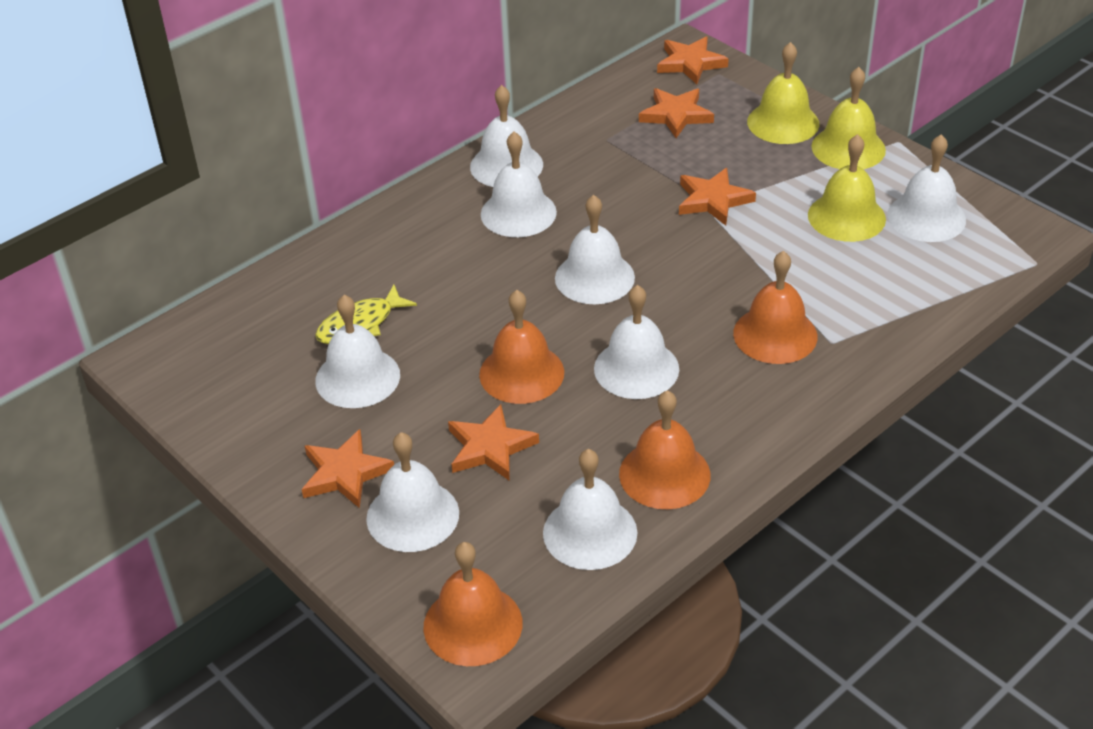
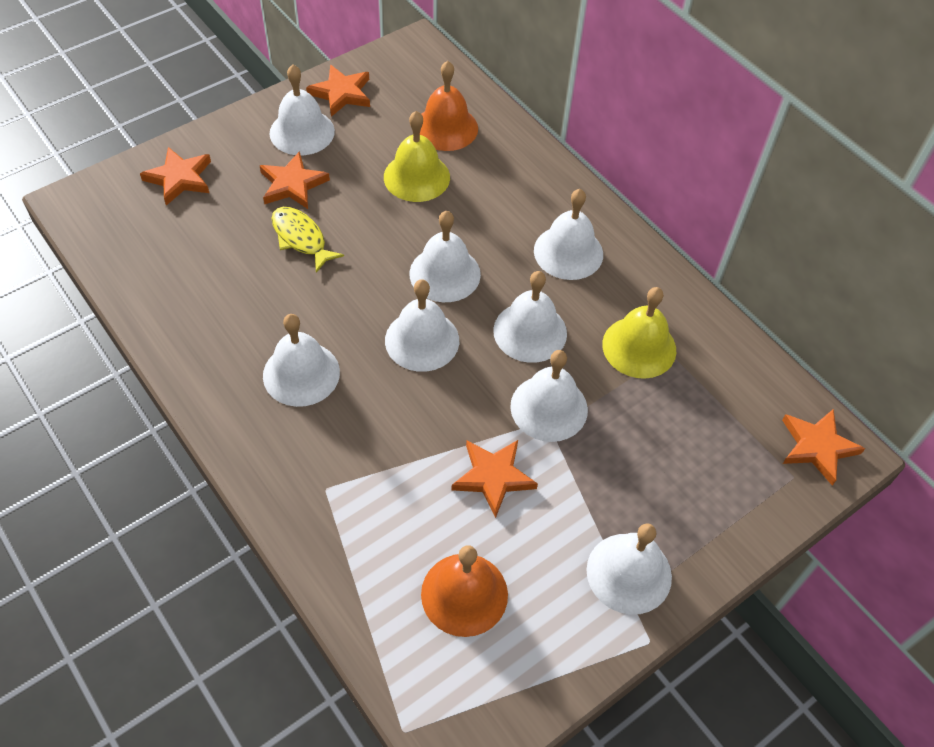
orange bell: [424,542,523,666] [479,290,564,404] [619,390,711,509] [733,251,817,364] = 4 -> [420,61,478,151] [421,545,508,637] = 2
yellow bell: [747,42,819,144] [808,134,886,242] [811,67,886,169] = 3 -> [384,111,450,202] [602,287,676,379] = 2

